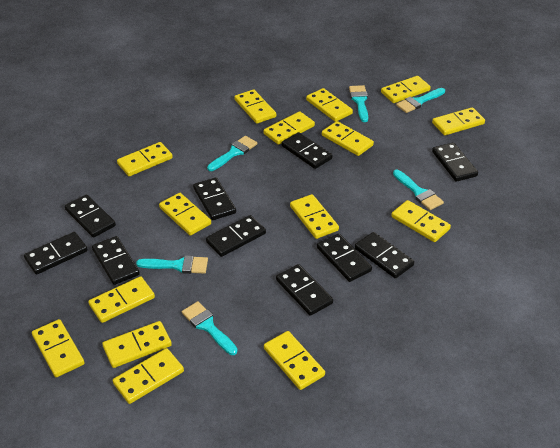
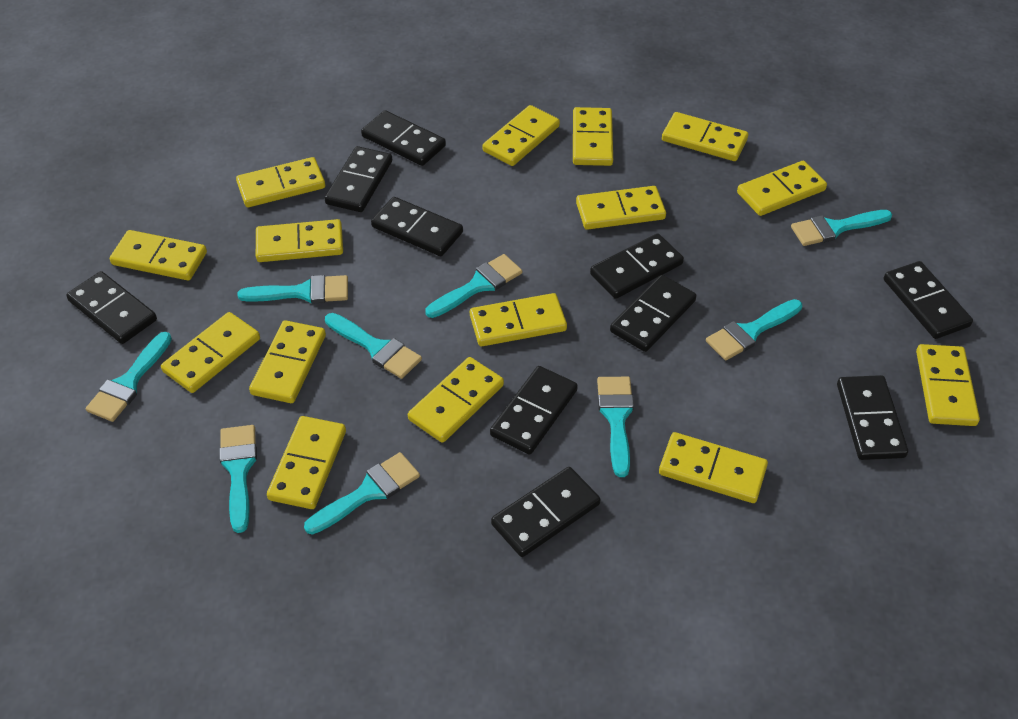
turquoise brush: [136,255,208,274] [182,301,238,355] [207,136,257,171] [349,85,368,122] [393,170,444,210] [396,88,445,113] = 6 -> [85,332,172,422] [219,425,257,533] [237,275,348,304] [304,452,420,535] [325,313,422,379] [425,254,522,318] [597,377,634,477] [706,299,802,360] [791,210,892,246] = 9

